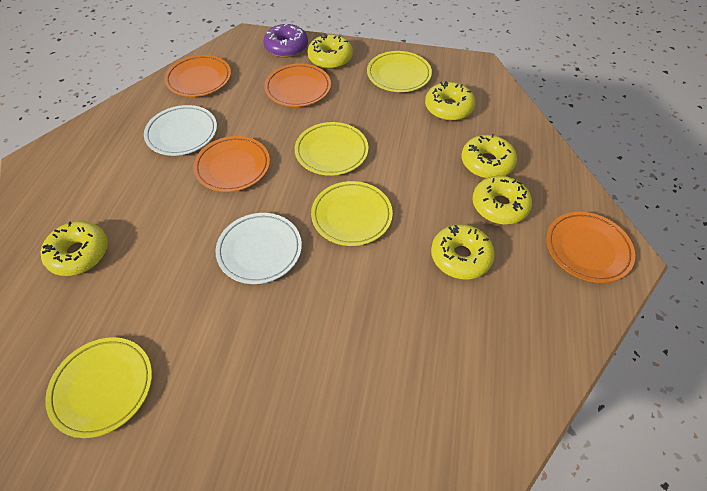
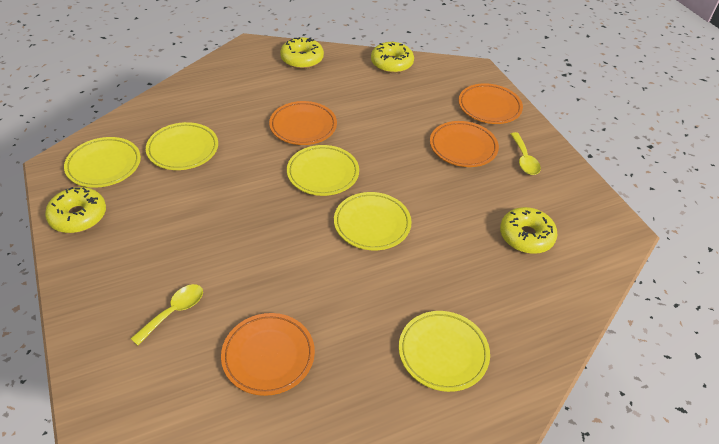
purple donut: [263,24,308,58] = 1 -> none = 0
white plate: [144,105,217,156] [216,213,302,284] = 2 -> none = 0
yellow donut: [41,221,108,276] [307,34,353,69] [425,81,475,121] [431,224,495,280] [462,134,517,178] [473,176,532,225] = 6 -> [45,187,106,233] [280,37,324,69] [371,42,414,73] [500,207,557,254] = 4
yellow plate: [45,337,152,438] [295,122,369,176] [311,181,393,246] [367,51,432,92] = 4 -> [64,137,141,188] [146,122,218,170] [287,145,359,196] [334,192,412,250] [399,311,490,392] = 5
yellow spoon: none = 0 -> [131,284,203,345] [511,132,541,175] = 2

